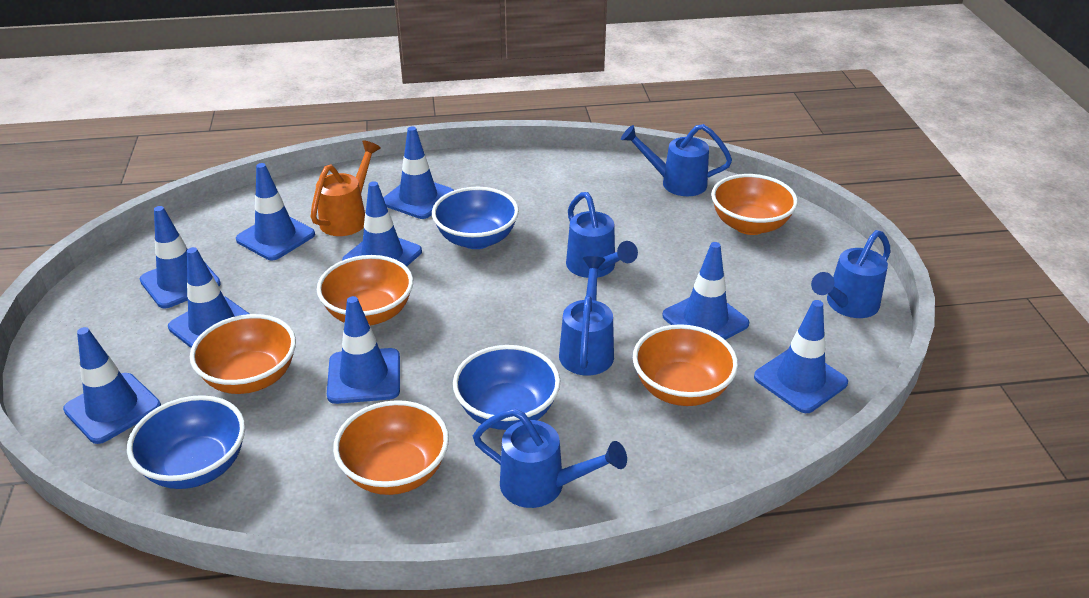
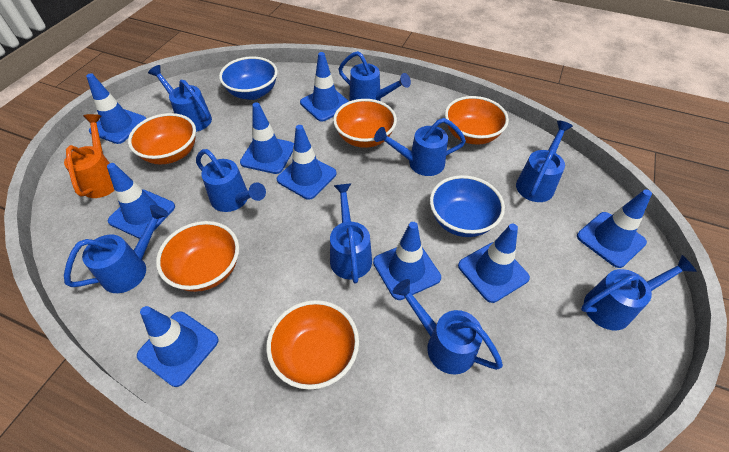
blue bowl: [127,395,245,489] [432,187,519,249] [453,345,560,430] = 3 -> [219,56,278,100] [430,175,505,237] = 2
blue watering can: [473,408,627,508] [559,256,614,375] [566,192,638,278] [621,124,732,196] [811,230,890,318] = 5 -> [64,205,168,293] [148,65,212,132] [196,149,266,212] [330,184,372,284] [338,51,411,101] [374,118,466,176] [393,279,503,375] [516,121,573,202] [581,255,697,330] = 9

